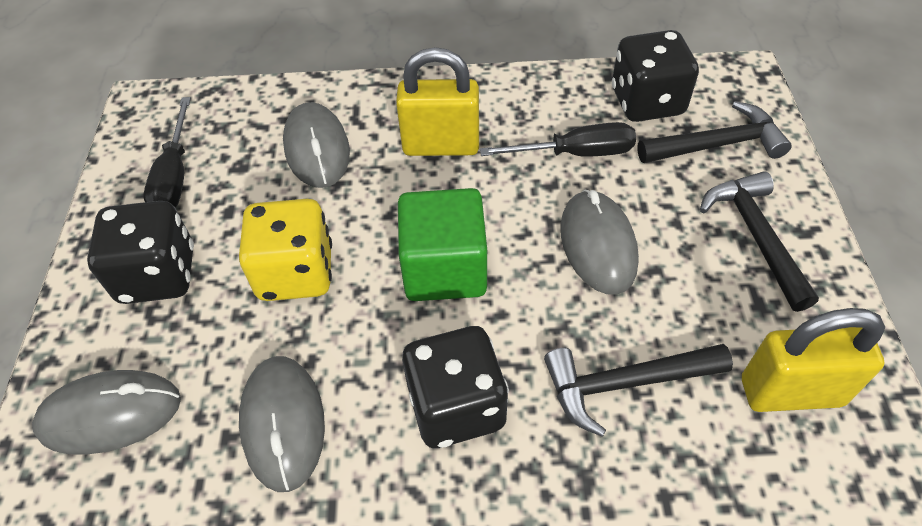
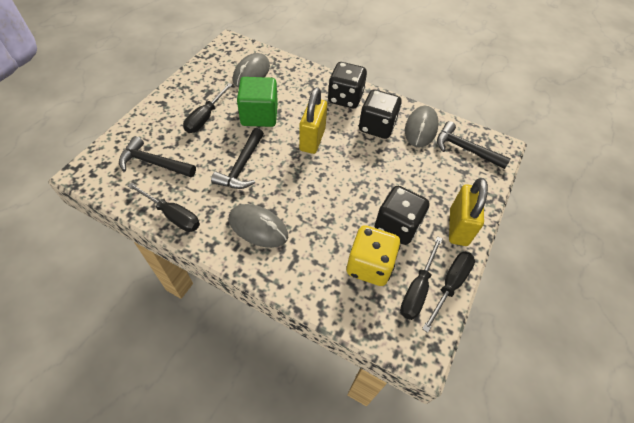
black screwdriver: [144,97,191,208] [480,122,636,157] = 2 -> [128,182,200,232] [183,83,232,133] [400,236,442,320] [422,252,475,333] = 4
grey mouse: [32,370,181,455] [239,356,325,492] [283,102,350,188] [560,190,639,295] = 4 -> [229,204,288,248] [233,53,270,88] [405,106,439,148] = 3

